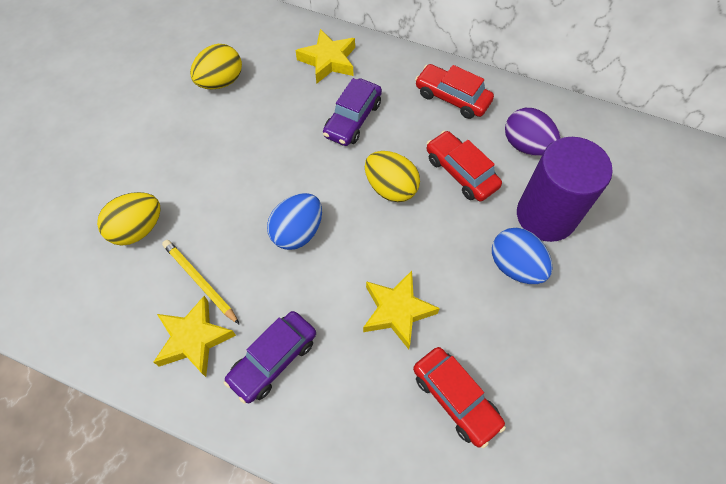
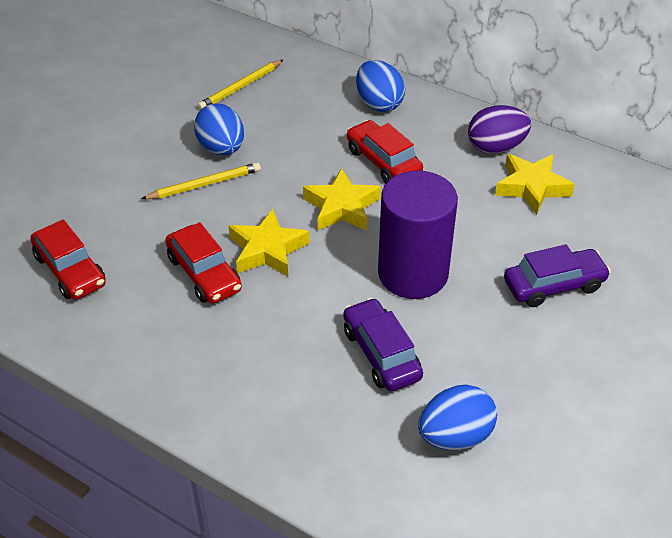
blue egg: [267,193,322,250] [492,228,552,284] = 2 -> [194,103,244,155] [356,60,405,112] [419,385,497,450] = 3
yellow egg: [97,192,161,246] [190,44,242,90] [365,151,420,202] = 3 -> none = 0
yellow pencil: [162,240,240,325] = 1 -> [141,162,261,199] [198,60,283,110] = 2

